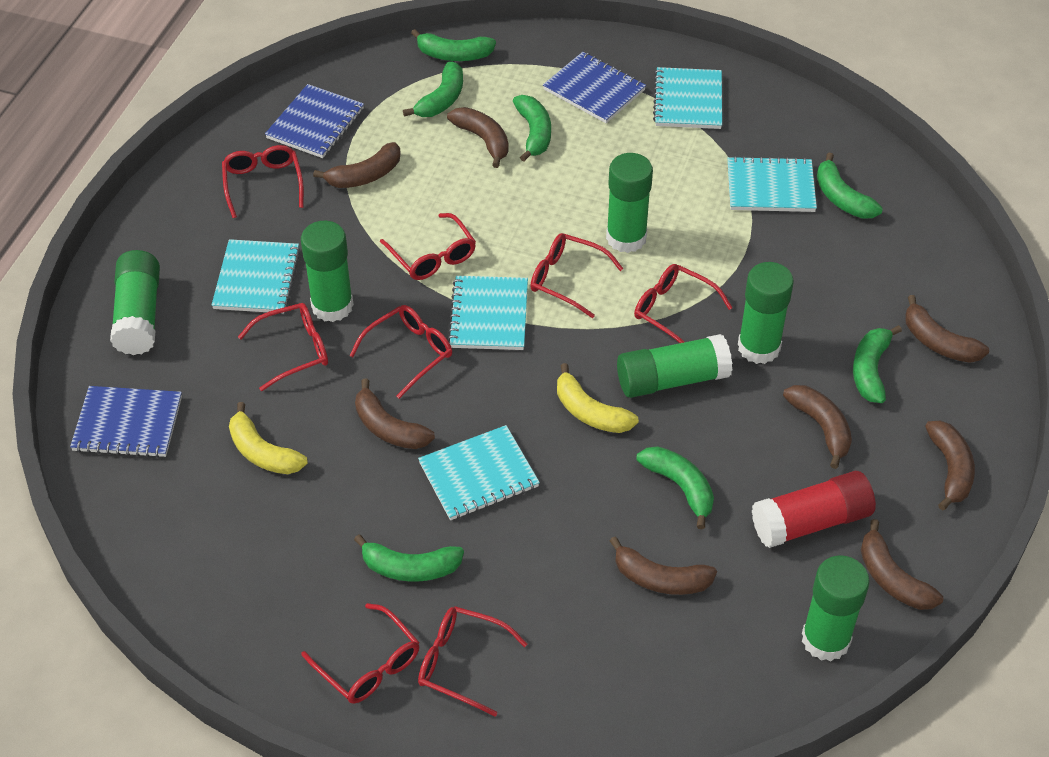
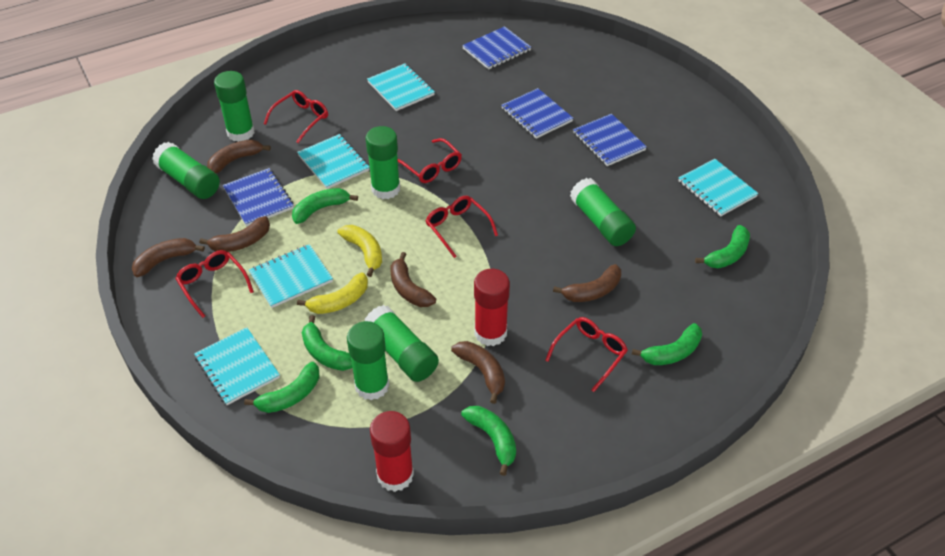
blue notebook: [70,386,182,458] [265,84,364,158] [543,52,646,123] = 3 -> [223,168,294,226] [462,26,531,69] [501,88,573,139] [573,114,647,166] = 4
brown banana: [313,142,401,188] [355,379,435,449] [447,107,509,168] [610,537,717,595] [783,385,852,469] [861,519,943,610] [905,295,989,363] [925,420,975,510] = 8 -> [132,238,205,277] [199,216,270,252] [207,140,271,173] [391,252,436,307] [451,341,505,404] [553,264,621,302] = 6
green banana: [354,534,464,582] [403,61,463,117] [411,29,496,61] [513,95,551,161] [637,446,714,529] [817,153,883,219] [853,325,902,403] = 7 -> [244,362,319,413] [292,188,358,224] [302,315,352,371] [461,406,516,476] [632,323,702,365] [695,225,750,268] = 6
red glasses: [222,145,304,218] [238,303,328,391] [301,603,420,704] [349,305,452,399] [380,213,476,280] [418,606,527,716] [530,233,624,318] [634,264,733,343] = 8 -> [175,250,254,318] [264,90,328,143] [398,138,462,183] [426,196,498,258] [545,317,628,392] = 5
red glue stick: [752,471,876,548] = 1 -> [370,411,414,492] [474,269,510,346] = 2

